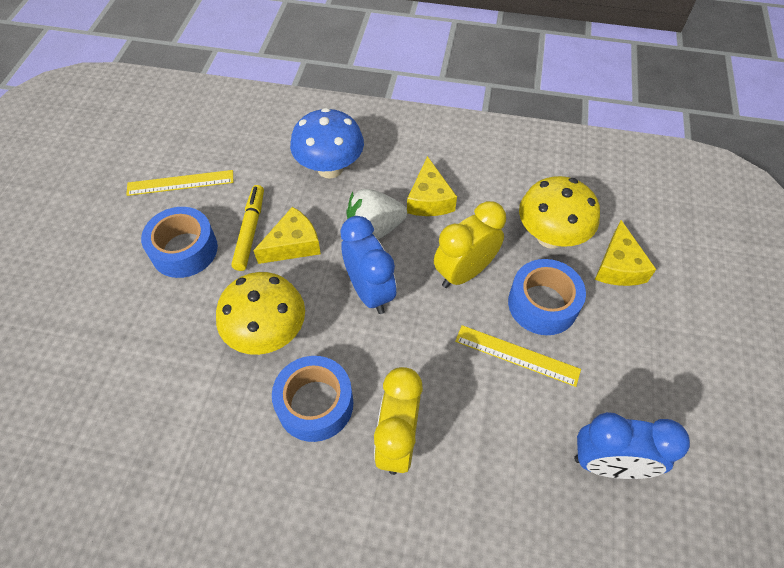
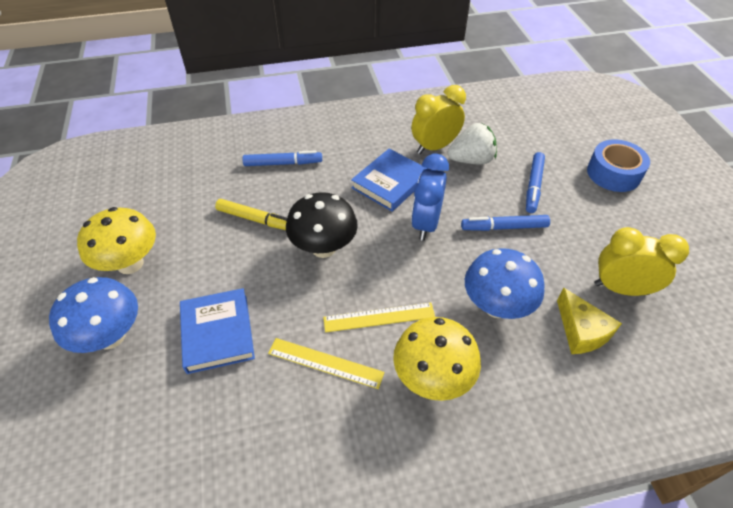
black mushroom: none = 0 -> [286,192,358,258] = 1
blue book: none = 0 -> [180,288,255,374] [351,149,428,212] = 2
blue clock: [340,216,396,314] [574,412,690,479] = 2 -> [411,154,449,241] = 1
blue marker: none = 0 -> [242,151,322,166] [461,215,550,231] [526,152,545,213] = 3
blue mushroom: [290,108,364,179] = 1 -> [49,277,138,353] [465,248,545,319] = 2
blue tape: [141,207,218,278] [272,356,353,442] [508,259,586,335] = 3 -> [587,139,650,192] = 1
yellow cheese: [253,207,321,264] [407,156,457,216] [595,220,656,286] = 3 -> [557,288,622,354] = 1

